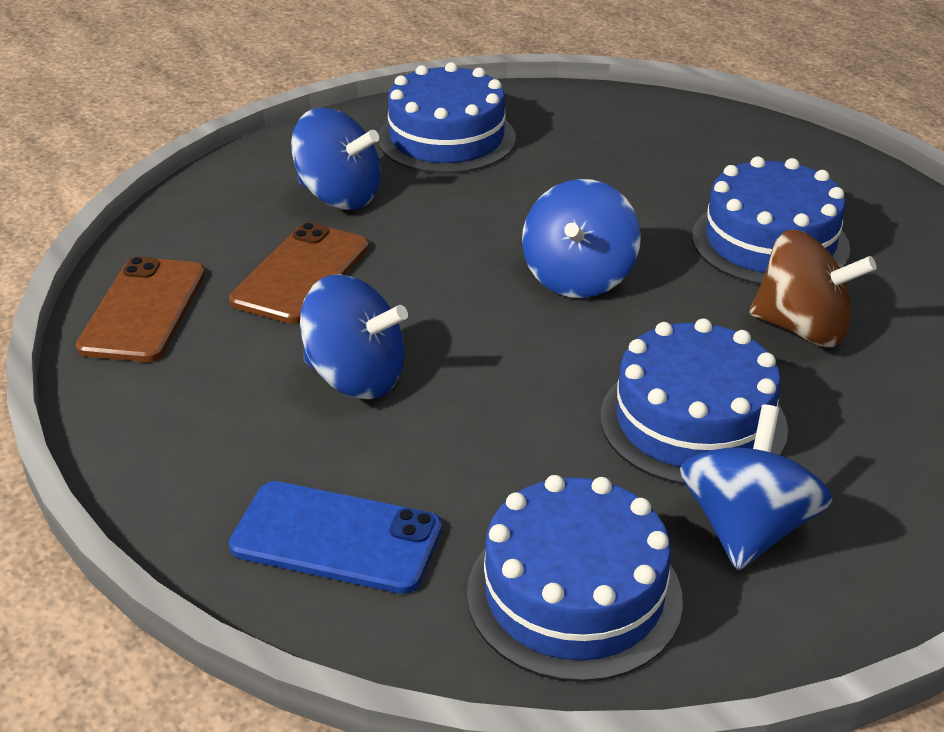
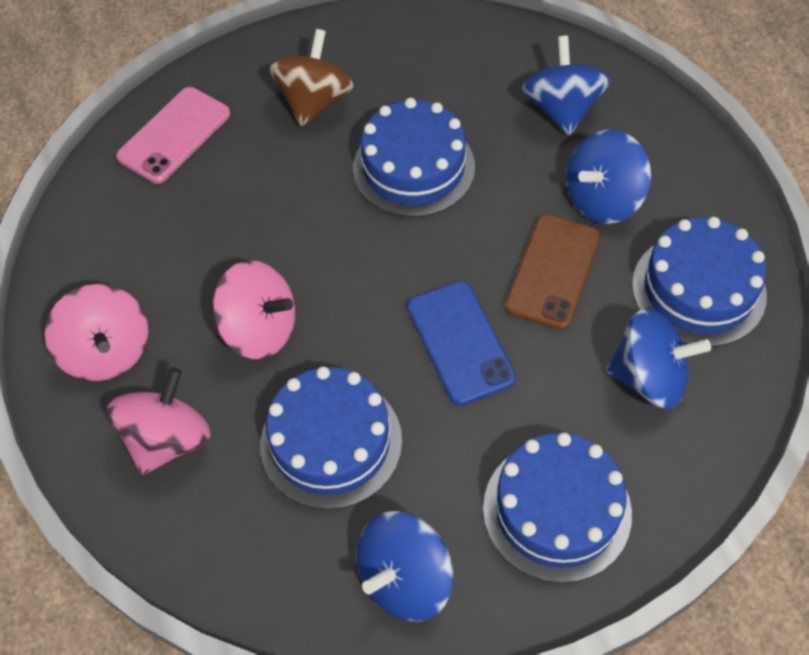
brown phone: [76,257,206,362] [229,222,369,324] = 2 -> [505,215,601,330] = 1
pink phone: none = 0 -> [116,87,230,184] = 1
pink spinning top: none = 0 -> [45,284,149,381] [107,367,211,475] [212,260,295,359] = 3

